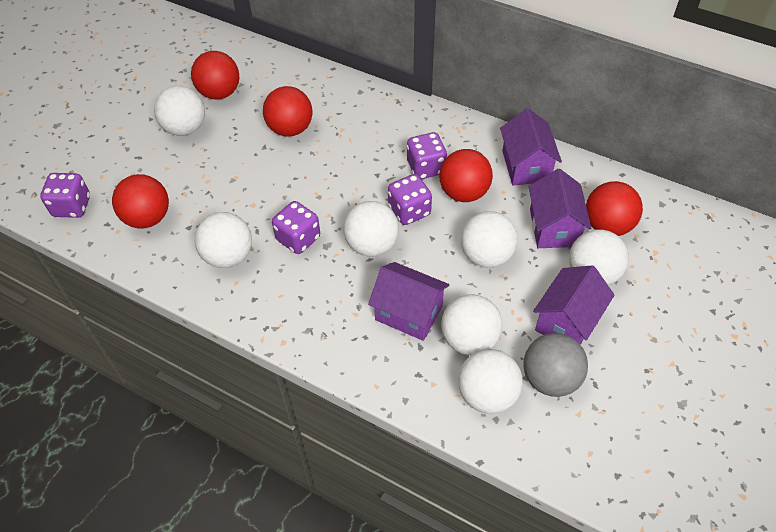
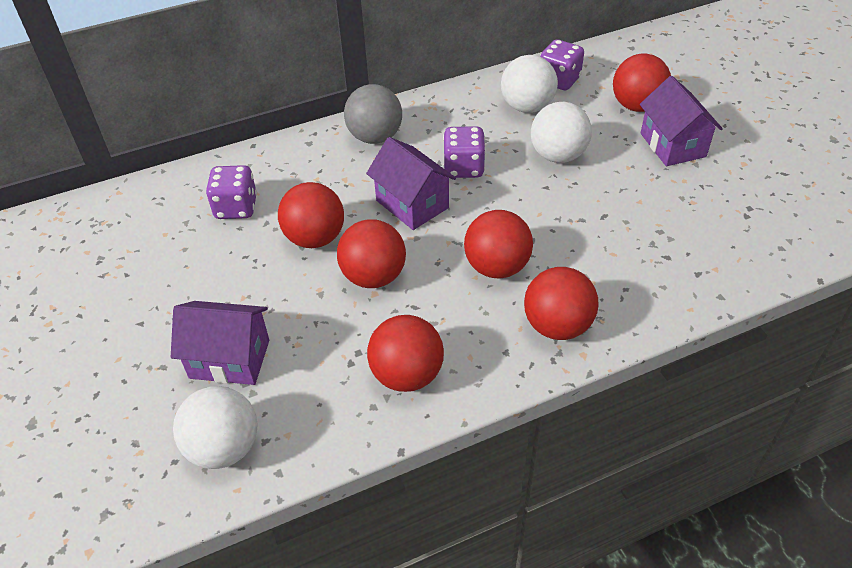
purple dice: [40,173,90,218] [272,201,320,254] [388,174,432,225] [407,132,447,179] = 4 -> [206,165,257,219] [443,126,486,178] [540,39,584,90] = 3
purple house: [368,262,449,341] [500,108,562,186] [529,169,592,248] [533,265,614,345] = 4 -> [171,301,269,385] [366,137,456,230] [640,76,723,166] = 3
red ball: [112,174,169,228] [191,51,239,100] [263,86,313,136] [439,149,493,202] [586,181,643,236] = 5 -> [278,182,344,248] [337,219,406,288] [367,315,444,392] [464,210,533,278] [524,267,599,340] [613,54,671,112] = 6
white ball: [154,86,205,136] [195,212,252,268] [343,201,399,257] [441,294,503,355] [458,349,523,414] [461,211,518,268] [569,229,629,285] = 7 -> [173,386,258,469] [501,55,558,113] [531,102,592,163] = 3

